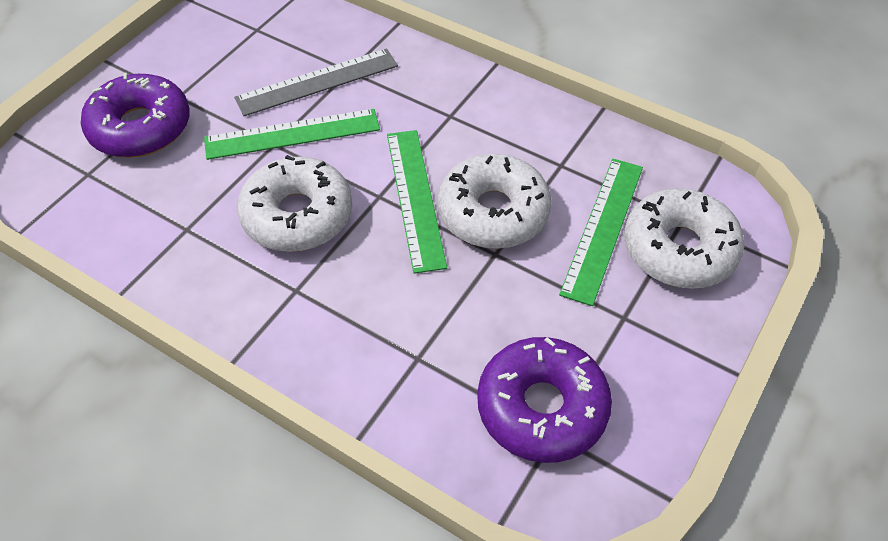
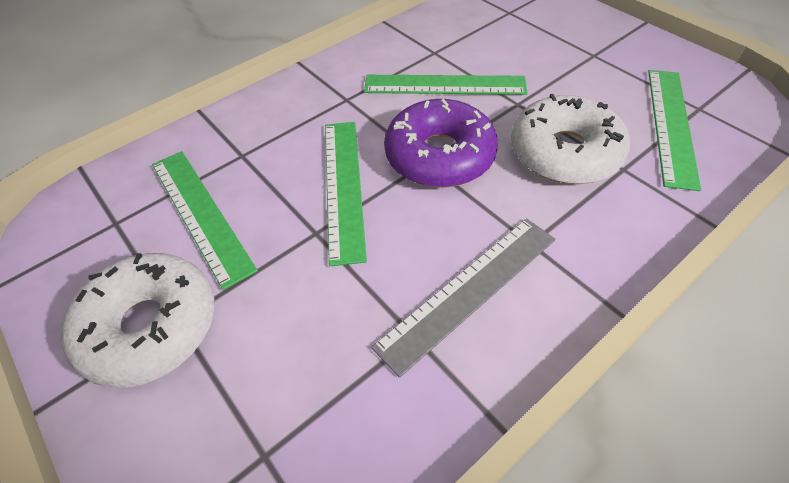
green ruler: [204,109,380,160] [387,130,447,274] [559,159,643,306] = 3 -> [152,151,258,290] [325,122,367,266] [364,75,528,95] [648,70,701,191] = 4
purple donut: [81,73,190,158] [477,337,612,463] = 2 -> [384,99,498,188] = 1
white donut: [237,155,352,252] [438,154,551,249] [624,188,745,289] = 3 -> [61,253,214,388] [511,94,630,184] = 2

